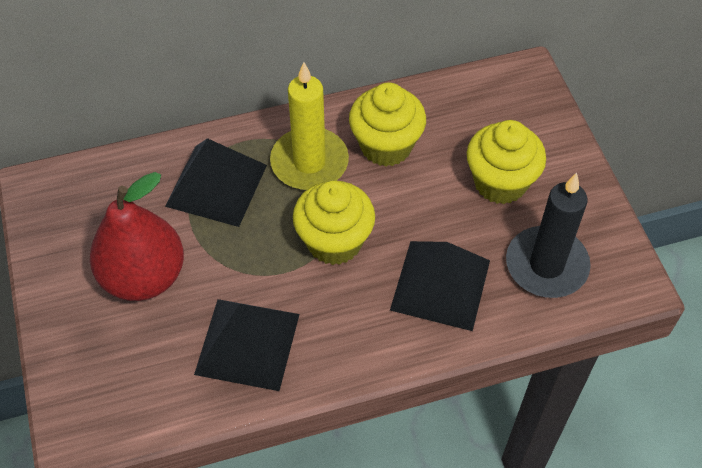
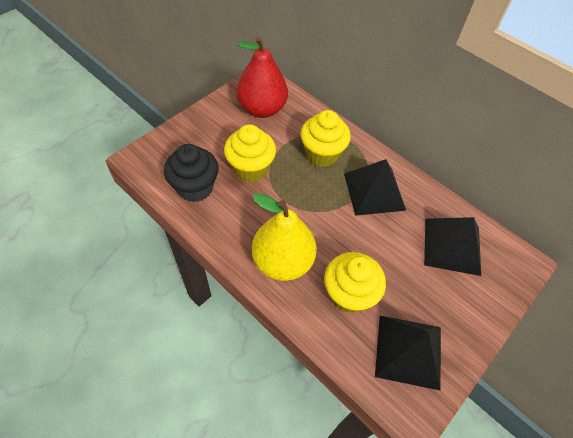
black candle: [506,173,591,298] = 1 -> none = 0
black cupcake: none = 0 -> [164,144,219,202] = 1
yellow candle: [270,62,349,190] = 1 -> none = 0
yellow pear: none = 0 -> [252,193,317,281] = 1

